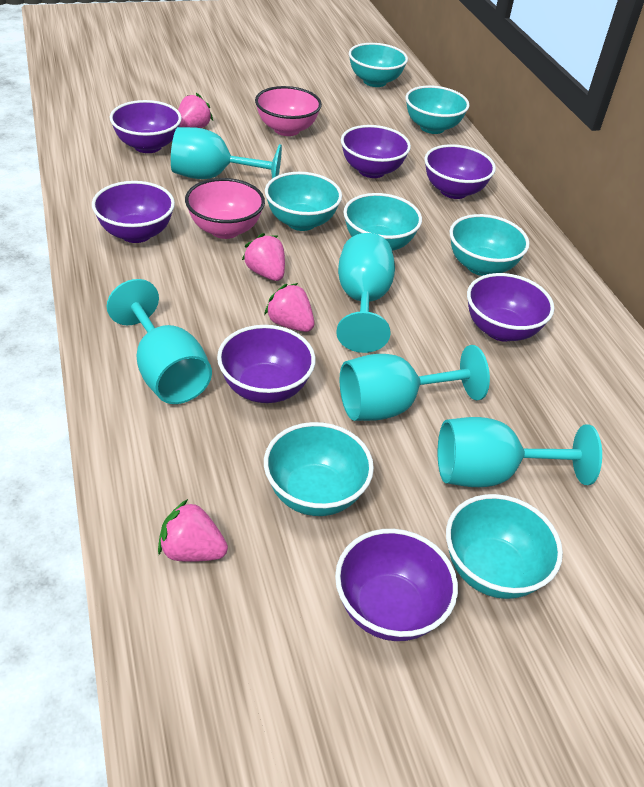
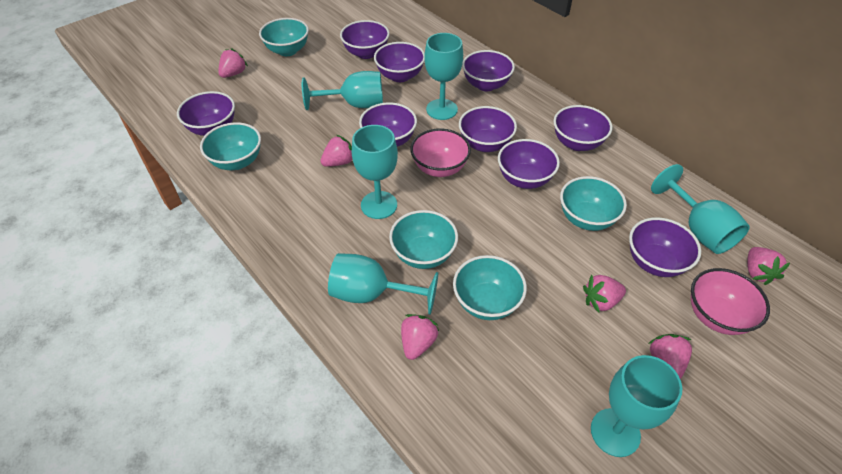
pink strawberry: [158,499,228,562] [178,93,213,128] [242,233,285,281] [264,283,314,332] = 4 -> [218,48,248,78] [321,135,352,167] [401,314,439,360] [583,275,626,313] [648,334,692,379] [747,247,790,285] = 6
purple bowl: [92,181,175,243] [110,100,182,153] [217,325,316,403] [335,529,458,641] [341,125,411,178] [424,144,496,199] [467,273,554,341] = 7 -> [177,91,235,136] [340,20,390,59] [359,102,417,147] [374,42,425,82] [459,106,517,152] [462,50,515,91] [498,139,560,189] [553,105,612,151] [629,217,701,277] = 9
turquoise bowl: [264,422,374,516] [265,172,342,231] [343,193,422,251] [349,43,408,87] [405,86,470,134] [446,494,563,599] [449,214,530,276] = 7 -> [200,122,261,170] [259,18,309,56] [389,210,458,269] [453,255,527,320] [560,176,627,231] = 5
turquoise goblet: [107,279,212,404] [171,127,282,179] [336,233,395,353] [340,345,490,421] [438,417,602,487] = 5 -> [302,71,383,110] [328,253,438,315] [352,125,398,219] [424,33,463,120] [591,355,682,457] [651,164,750,254] = 6

